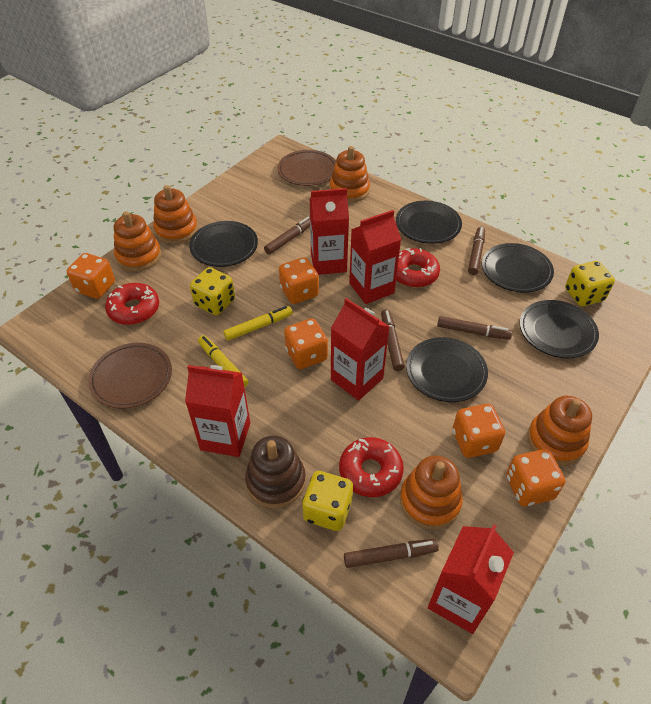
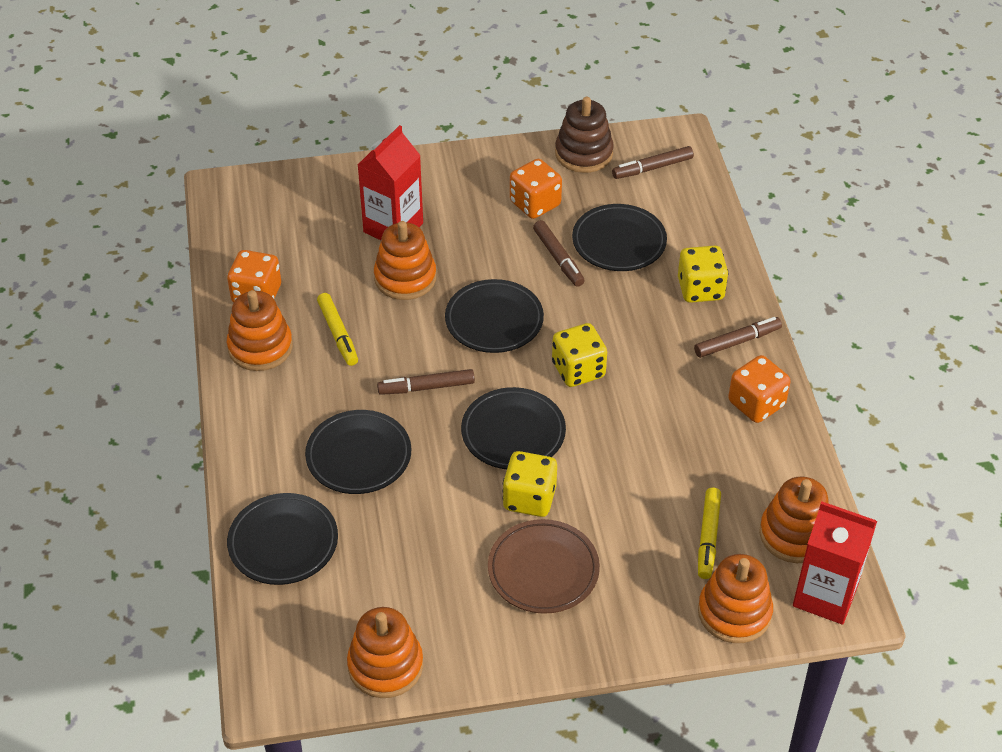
brown marker: [264,216,310,254] [344,539,439,568] [381,310,405,371] [437,316,512,340] [468,227,485,275] = 5 -> [377,369,475,395] [533,220,585,287] [612,146,694,179] [694,317,782,358] = 4
brown plate: [88,343,172,409] [278,150,336,186] = 2 -> [488,519,600,614] = 1
orange dice: [67,253,115,299] [279,257,319,304] [284,318,328,369] [453,404,505,458] [506,449,565,507] = 5 -> [227,250,281,303] [510,159,562,219] [728,355,791,423] = 3
red carton: [185,365,250,457] [310,188,349,275] [331,298,390,401] [349,210,401,304] [428,524,514,634] = 5 -> [358,125,423,240] [793,501,877,625] = 2
red donut: [105,283,159,325] [339,437,404,497] [396,248,440,287] = 3 -> none = 0

